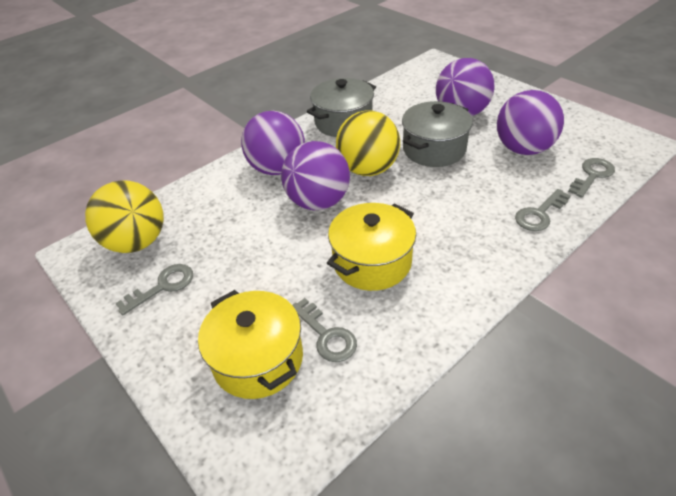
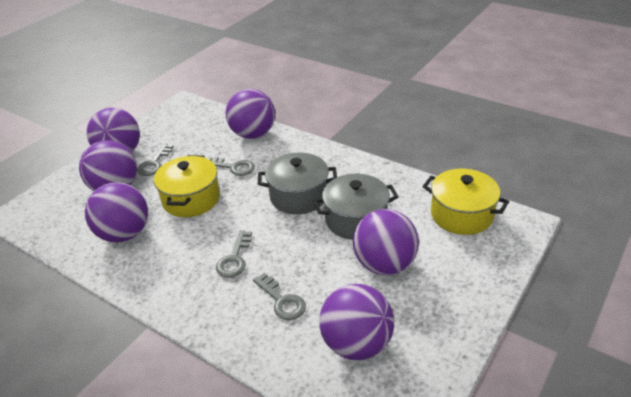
purple ball: [241,111,305,175] [281,141,350,210] [436,58,494,116] [497,90,564,155] = 4 -> [79,140,137,191] [85,182,148,243] [87,108,140,152] [226,89,275,139] [319,284,394,360] [353,209,419,275] = 6
yellow ball: [85,180,164,253] [336,110,400,176] = 2 -> none = 0

